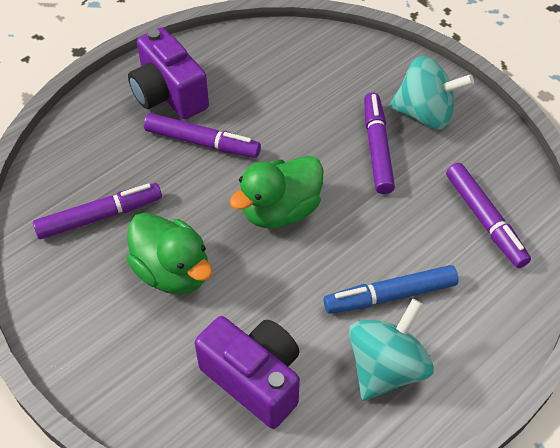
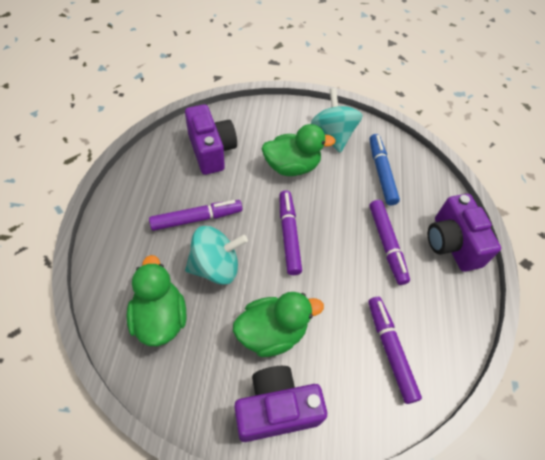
green duck: [126,212,212,295] [229,156,323,228] = 2 -> [126,255,186,346] [233,292,324,357] [262,124,336,176] = 3
purple camera: [128,27,209,119] [195,316,300,429] = 2 -> [185,104,237,175] [234,366,327,442] [428,194,501,272] = 3

